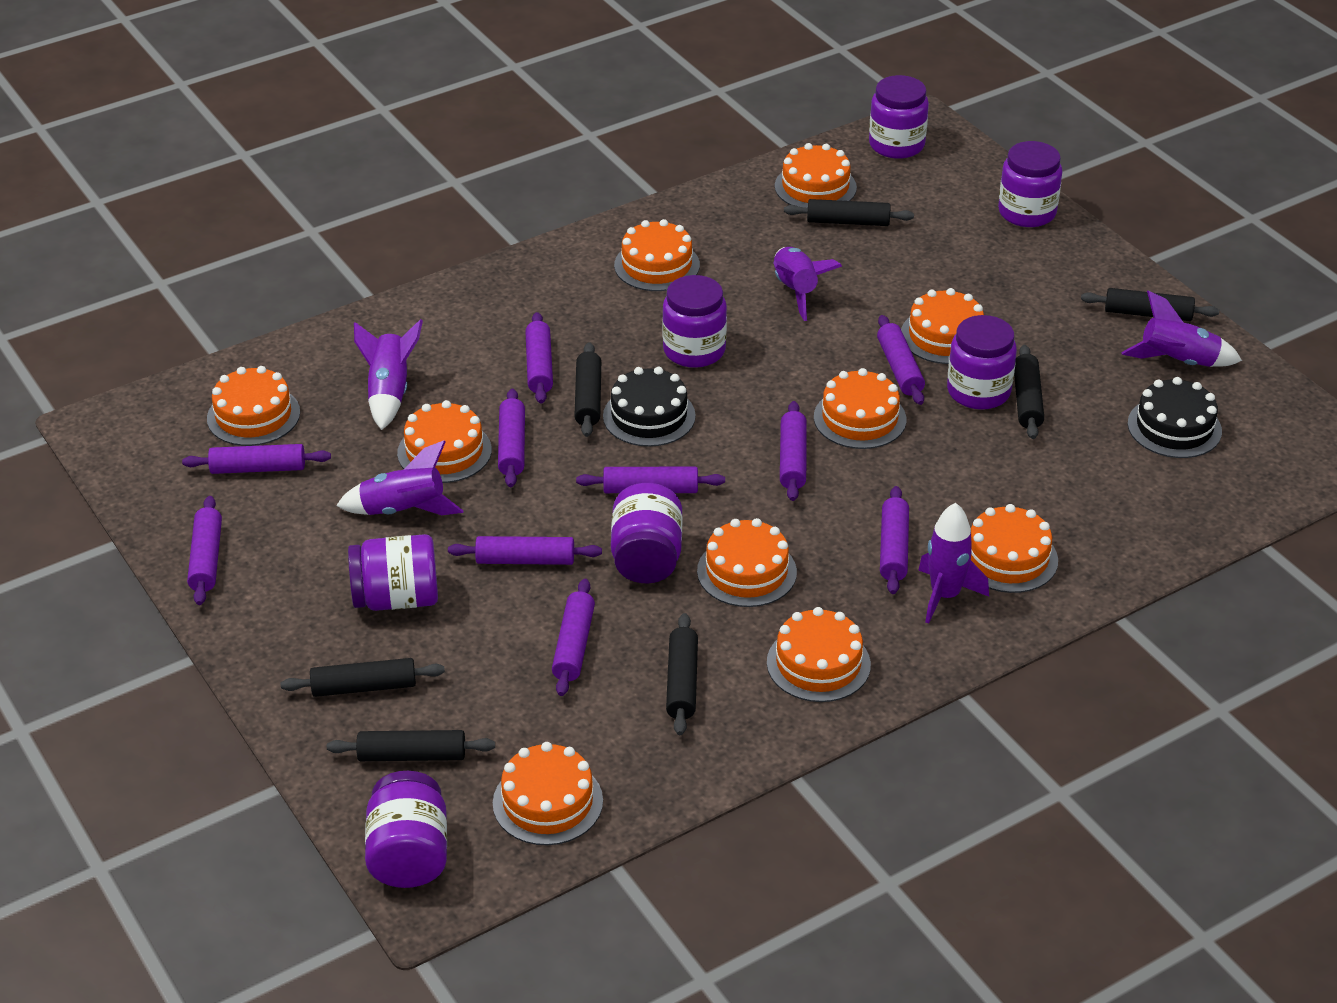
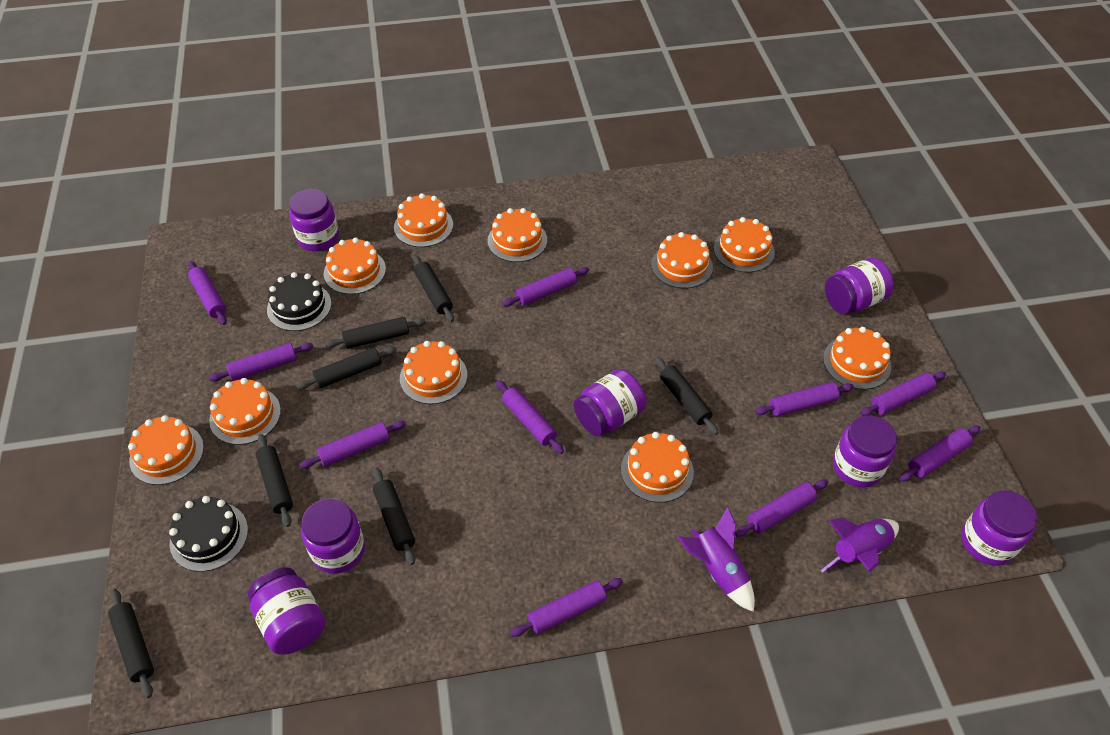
purple rocket: [336,440,463,515] [354,319,423,430] [773,247,842,321] [918,503,989,624] [1122,290,1242,367] = 5 -> [677,507,755,612] [821,517,899,573] = 2

